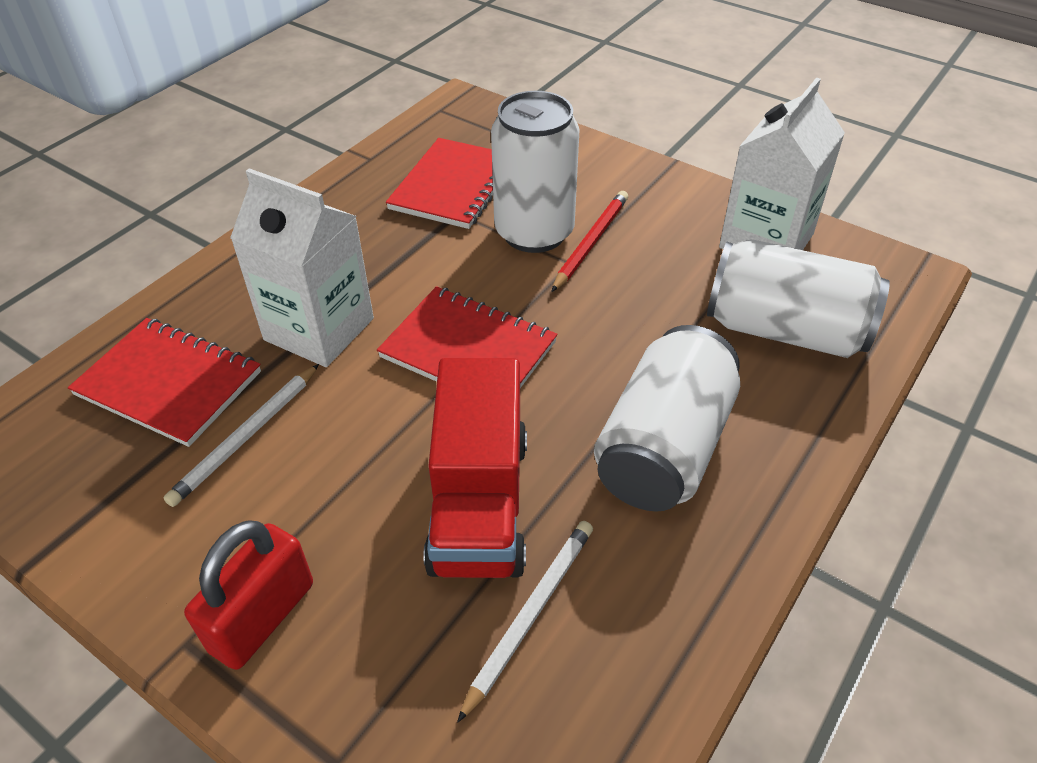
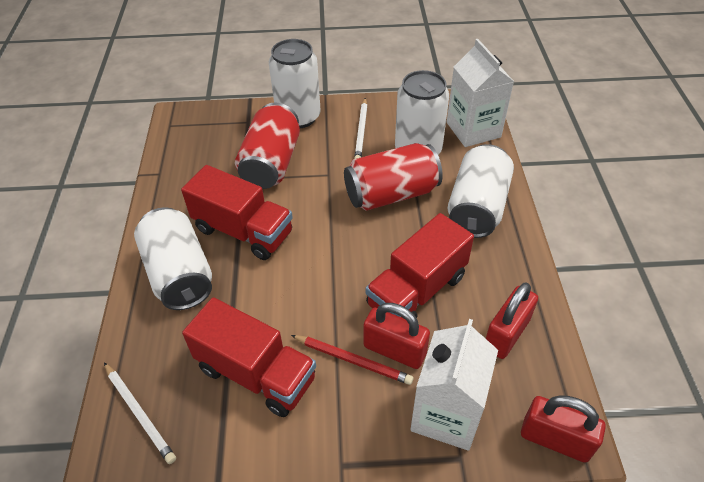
red can: none = 0 -> [235,103,300,189] [344,143,443,211] = 2
red notebook: [68,318,261,447] [377,286,558,388] [386,138,493,229] = 3 -> none = 0
red padlock: [184,520,313,670] = 1 -> [364,303,430,369] [486,282,538,359] [521,395,606,463] = 3
red truck: [423,358,527,578] = 1 -> [181,165,293,260] [182,297,316,417] [366,213,474,318] = 3
white can: [491,91,580,253] [594,325,740,511] [707,239,890,358] = 3 -> [134,207,212,310] [269,39,321,128] [395,70,449,155] [448,144,514,238] = 4

